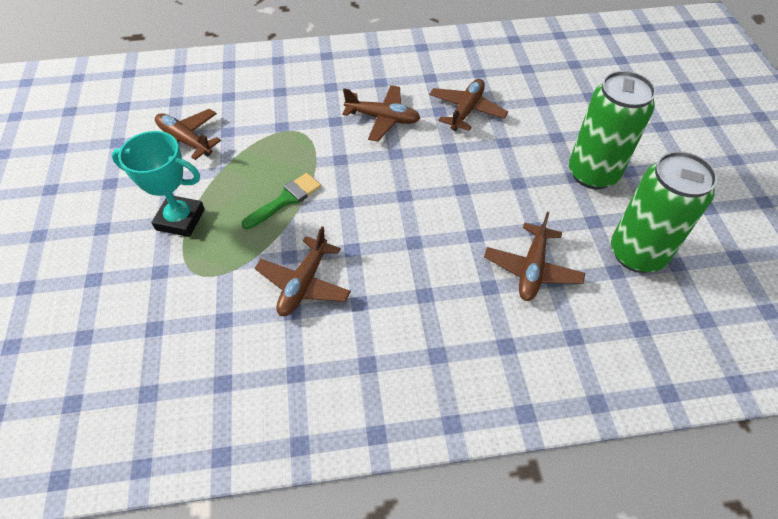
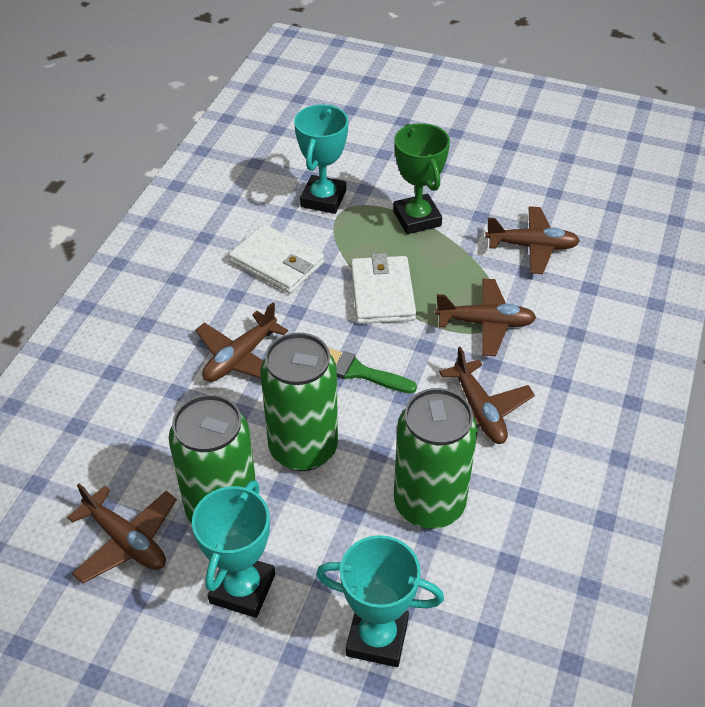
green can: [569,71,656,189] [611,151,717,273] = 2 -> [169,394,256,524] [260,333,338,471] [394,388,478,529] = 3
green trophy: none = 0 -> [393,123,450,234] = 1
turquoise trophy: [111,131,205,237] = 1 -> [192,480,275,618] [294,104,348,214] [316,535,444,667] = 3
white wallet: none = 0 -> [229,224,324,294] [351,253,416,324] = 2

